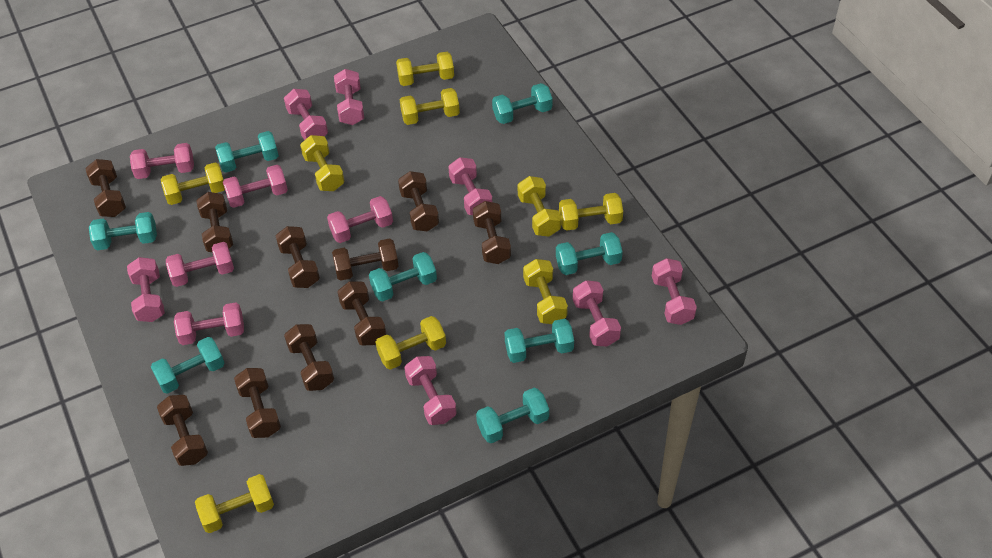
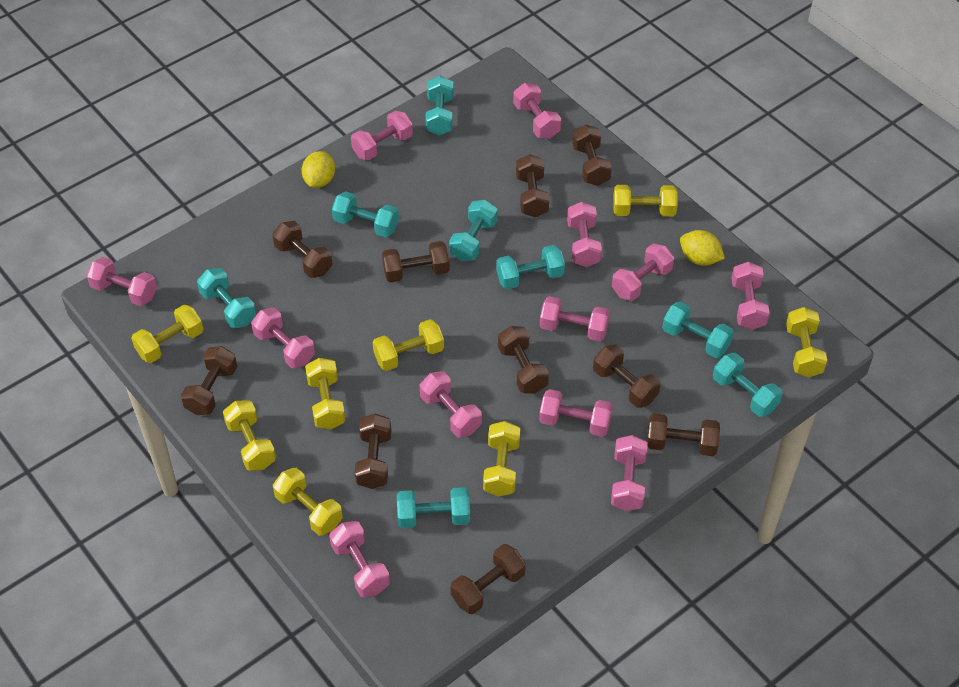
yellow dumbbell: [161,162,225,205] [195,474,274,533] [300,135,345,191] [376,316,446,370] [396,52,454,86] [400,88,460,125] [518,176,561,237] [523,259,568,324] [559,193,623,231] = 9 -> [131,305,203,363] [223,400,276,471] [273,468,343,536] [305,358,345,429] [373,319,444,371] [483,421,520,497] [613,185,678,217] [786,307,827,377] = 8
yellow lemon: none = 0 -> [302,151,335,188] [680,230,725,266] = 2

